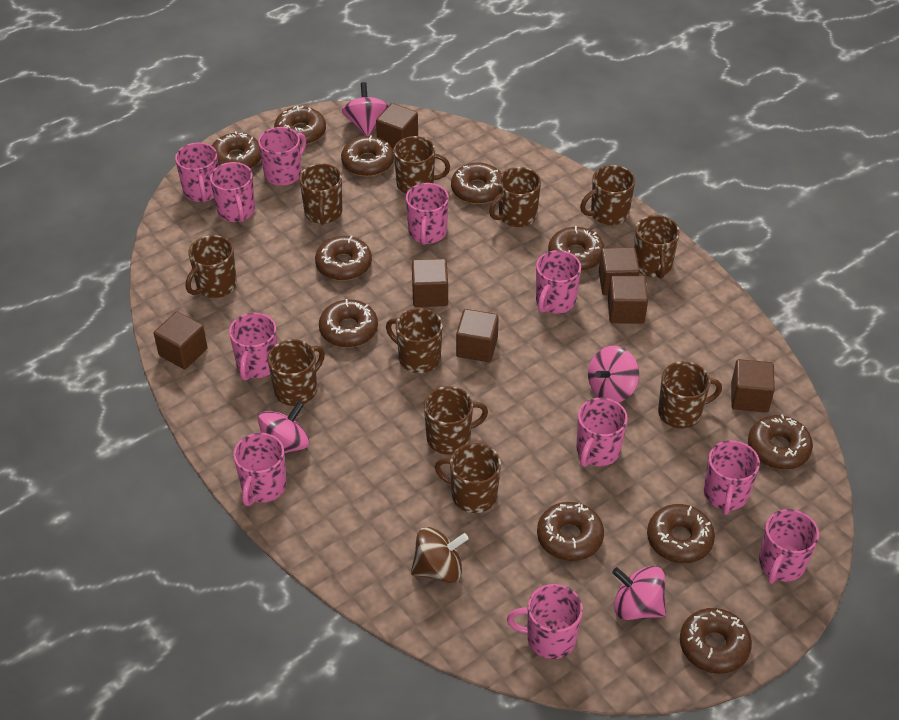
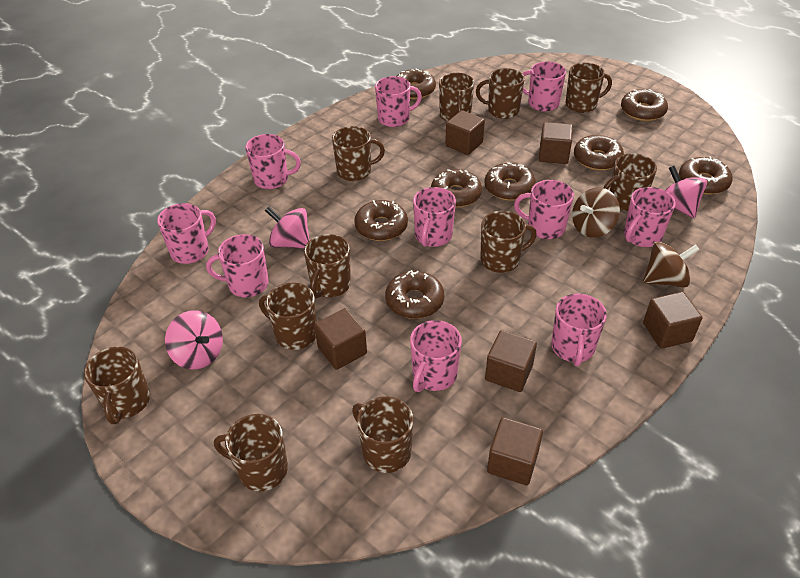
brown cube: [154,311,207,369] [376,103,418,149] [412,259,448,307] [456,309,499,362] [599,247,640,295] [608,275,648,324] [731,359,775,412] = 7 -> [314,308,367,370] [445,110,485,155] [485,330,537,392] [487,417,543,485] [539,122,573,164] [643,292,702,349] = 6
brown donut: [212,131,261,169] [274,105,326,146] [315,236,372,281] [319,299,378,348] [341,135,394,177] [451,162,502,204] [537,502,604,561] [548,226,605,271] [647,504,715,563] [680,608,752,674] [748,414,813,470] = 11 -> [354,200,408,241] [385,270,444,319] [397,69,436,99] [431,169,482,208] [485,162,536,201] [574,135,624,171] [621,89,668,121] [679,156,733,195] = 8
brown spinning top: [411,527,469,583] = 1 -> [572,188,620,238] [643,242,700,288] = 2
pink mug: [175,142,218,202] [210,162,255,222] [229,313,277,381] [233,433,287,506] [258,127,306,186] [406,183,449,245] [507,584,583,659] [536,250,581,314] [577,398,628,467] [704,440,760,515] [759,509,819,584] = 11 -> [157,203,216,264] [206,234,269,298] [245,134,301,189] [375,76,422,127] [410,320,462,392] [413,187,456,247] [514,180,574,239] [522,61,566,112] [551,294,607,366] [624,187,676,247] = 10
pink spinning top: [258,401,310,454] [341,82,389,136] [588,346,639,402] [612,566,666,620] = 4 -> [165,310,223,370] [265,206,310,249] [665,166,707,218] = 3

